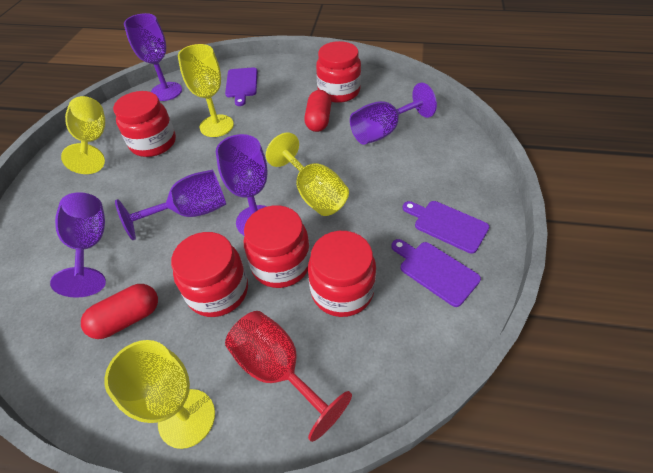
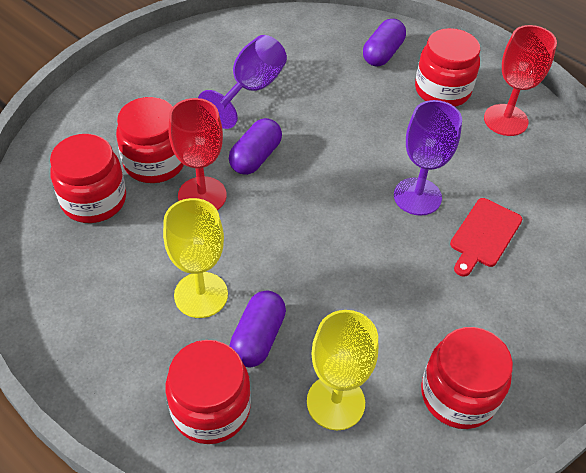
purple capsule: none = 0 -> [229,118,282,175] [229,291,286,367] [363,18,406,66] = 3
purple cutting board: [225,67,257,106] [391,239,481,307] [403,201,489,254] = 3 -> none = 0
purple goblet: [50,192,106,298] [115,169,226,240] [124,13,182,101] [216,134,267,235] [350,83,437,145] = 5 -> [198,35,287,129] [394,100,462,216] = 2
red capsule: [81,284,158,339] [304,90,331,132] = 2 -> none = 0
red cutting board: none = 0 -> [450,198,522,276] = 1
red goblet: [225,311,352,442] = 1 -> [169,98,227,210] [484,25,557,136] = 2
yellow goblet: [61,96,105,174] [104,340,215,449] [178,44,234,137] [266,133,349,216] = 4 -> [163,198,228,318] [307,310,378,430] = 2

